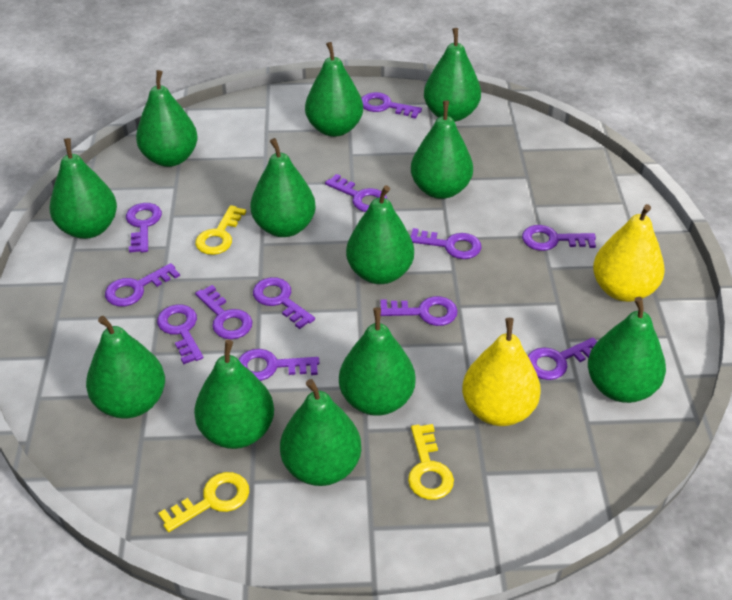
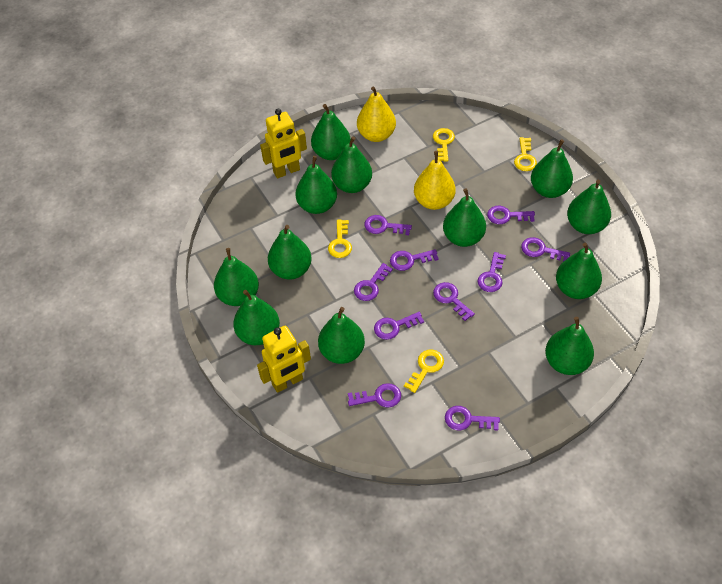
purple key: [105,263,180,307] [126,203,162,253] [157,305,203,364] [195,285,252,339] [238,349,319,381] [253,277,315,329] [325,174,387,212] [361,92,422,119] [380,296,458,326] [410,228,482,259] [522,225,596,251] [528,338,598,380] = 12 -> [348,383,401,408] [354,263,393,301] [364,215,412,235] [374,312,424,340] [390,249,439,271] [433,282,475,321] [445,406,500,431] [478,252,506,292] [487,206,535,224] [521,237,570,262] = 10
yellow key: [158,472,249,532] [195,205,246,255] [408,424,454,500] = 3 -> [328,219,352,258] [404,350,444,393] [433,128,455,162] [514,137,537,171] = 4
yellow robot: none = 0 -> [257,326,311,393] [260,109,307,178] = 2

